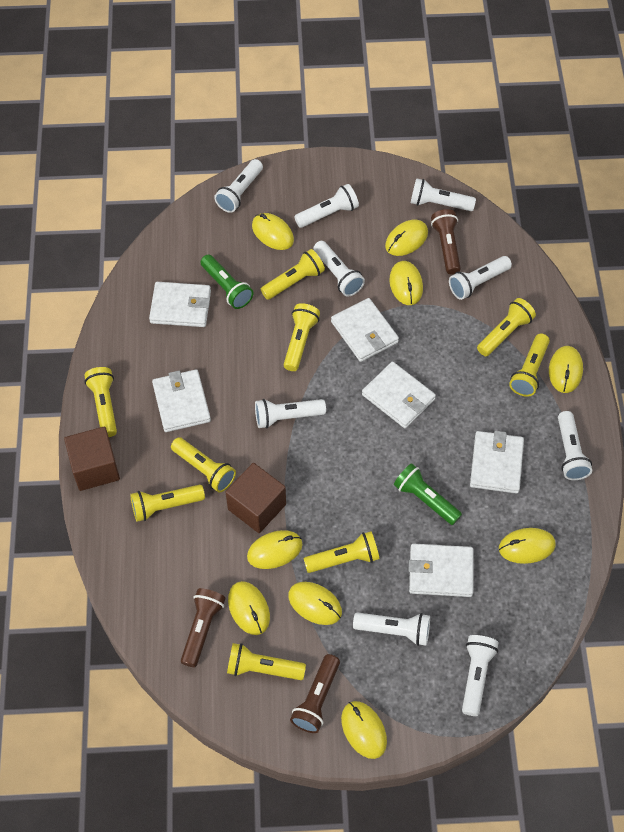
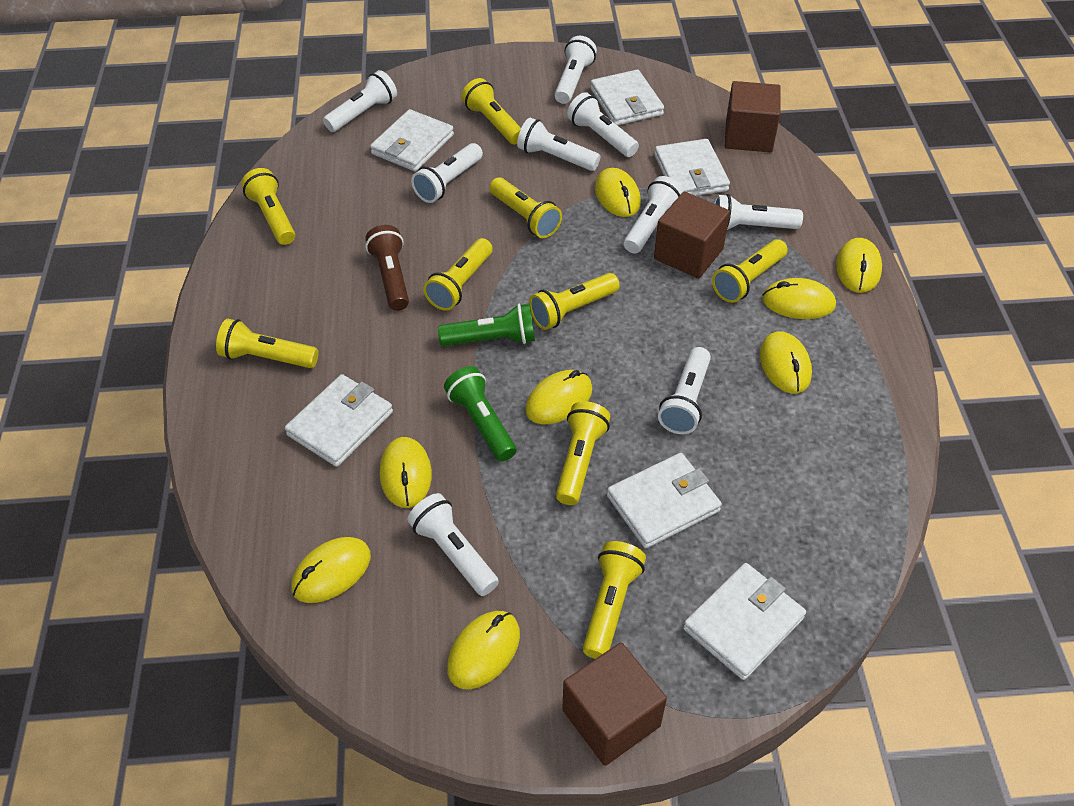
brown cube: [64,427,120,491] [226,463,286,533] = 2 -> [562,642,667,766] [654,192,730,279] [725,81,781,152] = 3
brown flashlight: [181,588,226,667] [290,654,340,733] [431,209,461,275] = 3 -> [365,225,409,311] = 1
yellow mouse: [228,581,270,635] [247,530,303,569] [252,213,294,250] [288,582,342,625] [341,701,387,759] [385,219,428,256] [389,261,423,305] [499,528,556,564] [549,346,583,393] = 9 -> [292,537,371,603] [380,437,432,508] [447,611,520,689] [525,370,593,424] [595,168,641,217] [760,331,812,393] [762,278,836,319] [836,238,882,293] = 8

